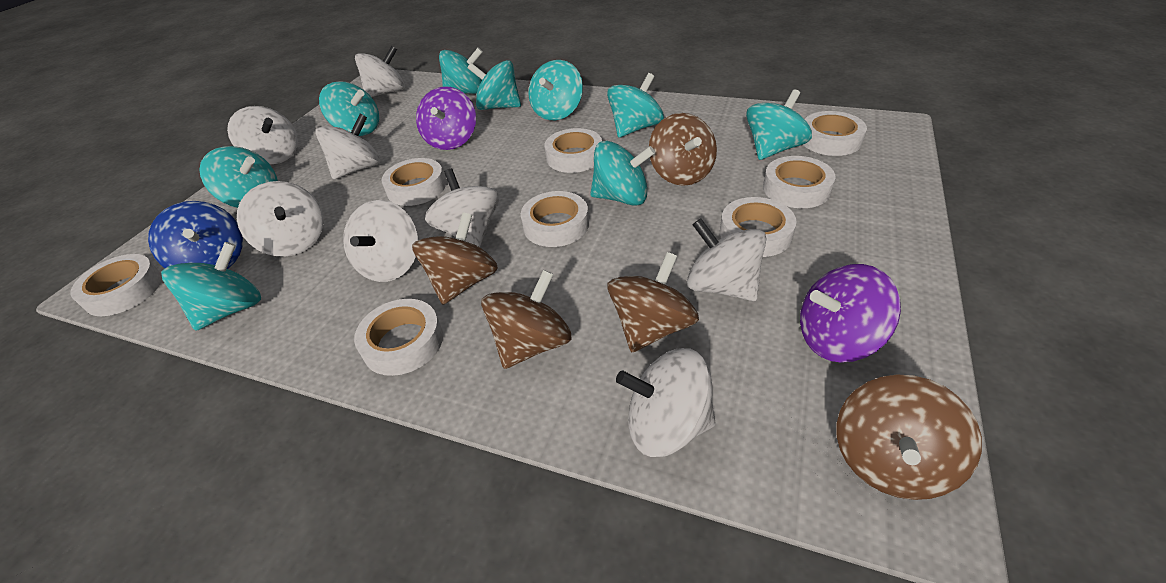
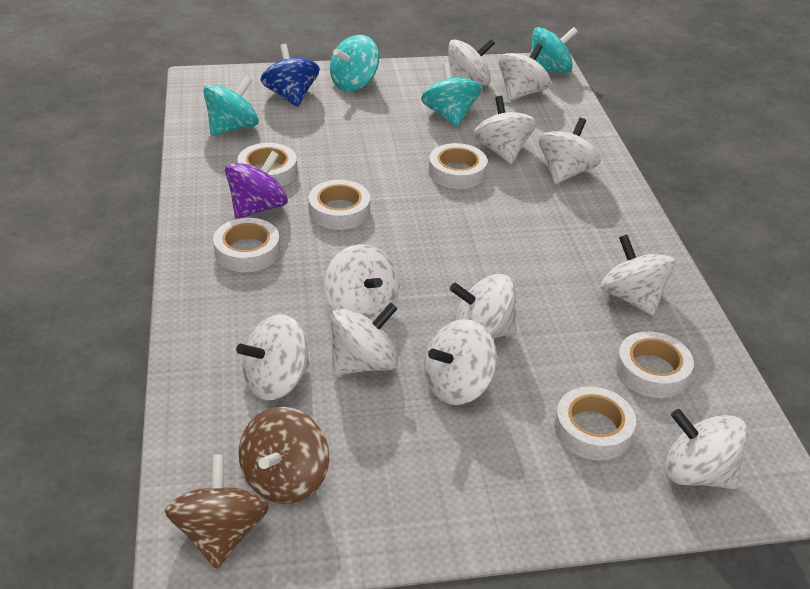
brown spinning top: [412,212,498,305] [481,270,572,369] [607,252,699,352] [649,113,717,186] [837,375,982,500] = 5 -> [165,454,269,569] [239,407,329,504] = 2
purple spinning top: [416,86,476,150] [800,264,901,363] = 2 -> [225,151,288,219] = 1
turquoise spinning top: [161,242,261,331] [199,146,278,208] [319,81,379,136] [439,47,483,94] [468,60,521,110] [528,60,583,120] [591,141,655,206] [607,73,664,138] [746,89,812,160] = 9 -> [203,76,259,136] [330,35,379,91] [421,62,482,127] [530,27,578,73] = 4
white spinning top: [227,106,298,164] [237,181,324,257] [315,114,381,179] [343,200,419,282] [355,46,405,97] [425,169,499,247] [616,348,716,457] [687,218,766,301] = 8 -> [236,314,310,400] [325,244,399,322] [331,302,398,375] [424,319,497,405] [448,39,495,86] [450,274,517,338] [473,96,537,164] [499,44,551,101] [539,118,601,184] [600,234,675,316] [664,409,748,489] = 11
white tape: [71,254,162,316] [354,299,443,376] [381,158,446,206] [521,191,589,247] [545,128,602,173] [720,197,796,257] [763,156,835,208] [803,111,867,156] = 8 -> [213,218,280,272] [237,143,297,187] [308,180,370,230] [429,143,487,189] [554,386,636,461] [615,331,694,398] = 6

